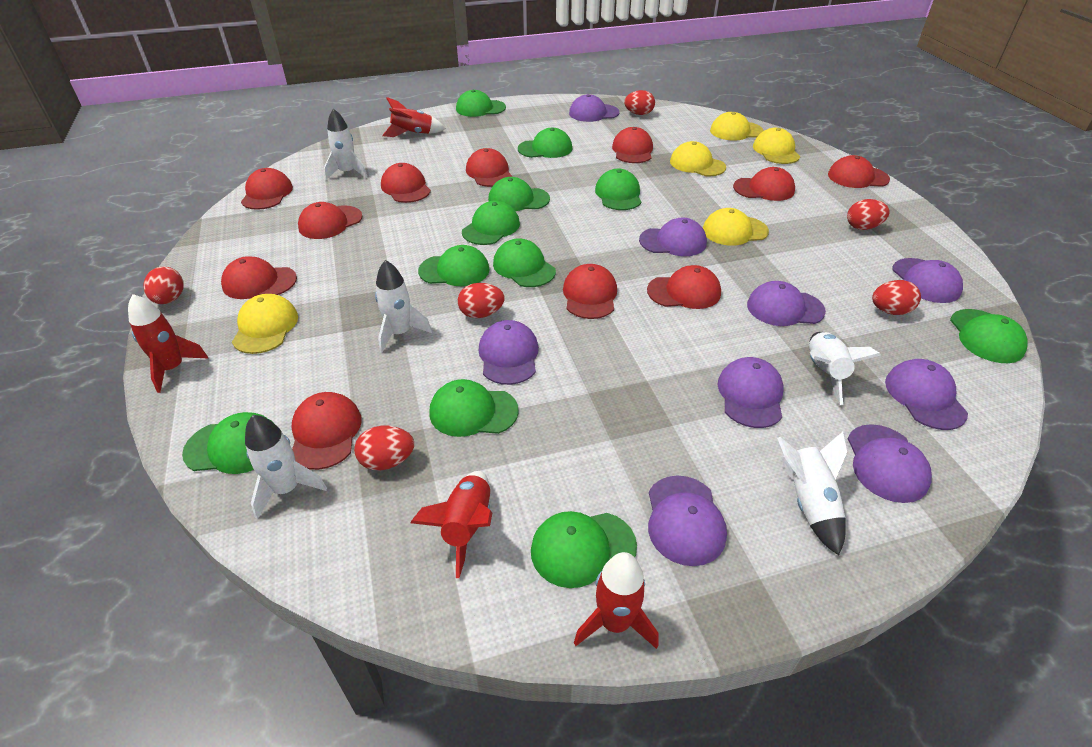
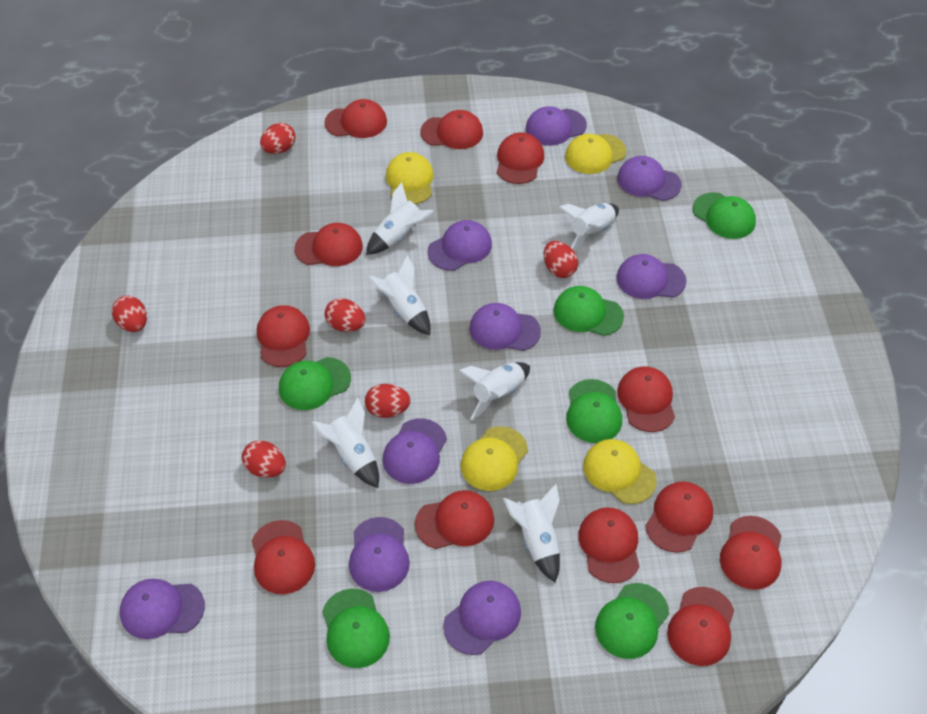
green cap: [182,412,273,474] [418,245,490,286] [429,379,519,437] [456,90,506,117] [462,201,520,245] [488,177,550,211] [493,238,556,287] [518,128,572,158] [531,511,637,588] [595,169,641,210] [950,309,1028,363] = 11 -> [279,357,351,410] [322,589,390,668] [554,286,624,336] [566,379,622,443] [595,583,669,659] [693,192,756,239] = 6
red cap: [221,256,297,299] [241,168,293,210] [291,392,362,470] [298,202,362,239] [381,163,431,203] [466,148,513,187] [563,264,617,319] [612,127,653,163] [647,265,721,309] [733,167,795,201] [828,155,890,188] = 11 -> [252,520,315,594] [257,305,310,367] [294,223,363,266] [324,99,387,138] [415,490,494,549] [420,110,483,149] [497,132,544,184] [578,507,639,583] [617,367,675,432] [645,481,713,553] [667,587,734,666] [720,516,781,590] = 12
red rocket: [128,294,208,393] [382,97,446,137] [410,471,492,578] [574,552,659,649] = 4 -> none = 0
white rocket: [245,415,327,519] [324,109,368,180] [375,260,432,353] [777,432,847,555] [809,332,881,405] = 5 -> [312,398,379,488] [366,182,434,255] [367,255,431,335] [458,362,530,420] [503,484,560,582] [558,203,619,250] = 6
yellow cap: [232,294,298,354] [670,141,726,176] [703,208,769,246] [710,112,764,141] [753,128,800,164] = 5 -> [386,152,434,204] [461,426,528,491] [565,134,626,174] [583,439,657,504] = 4

